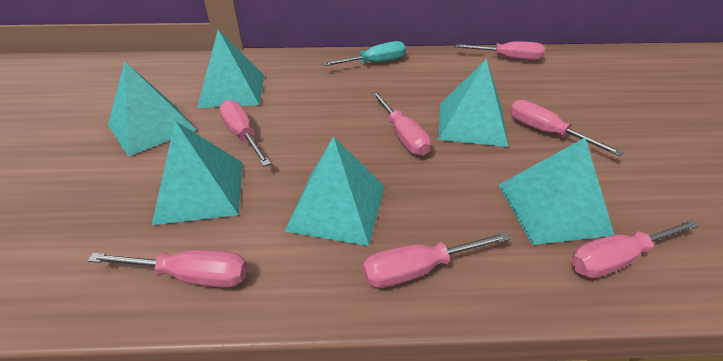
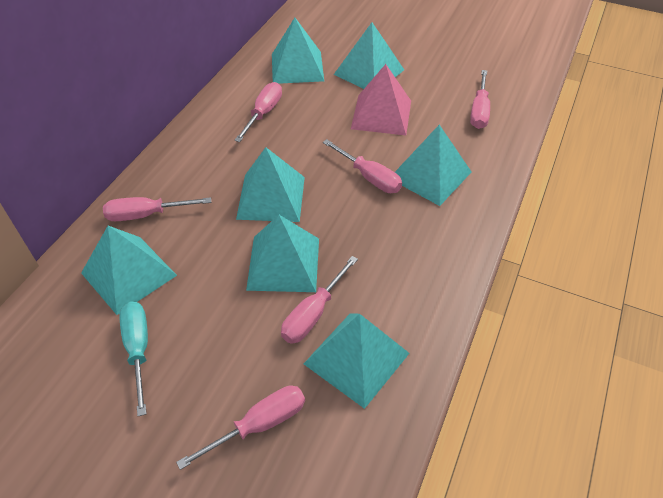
pink pyramid: none = 0 -> [351,64,411,135] = 1
pink screwdriver: [87,250,248,288] [219,100,271,166] [362,232,510,288] [372,91,431,156] [455,41,545,60] [510,100,624,156] [571,219,699,278] = 7 -> [103,197,211,221] [176,386,305,470] [235,82,282,142] [281,256,358,344] [323,139,402,193] [470,70,490,129] = 6
turquoise pyramid: [108,62,196,156] [152,121,243,225] [197,29,264,108] [285,136,385,246] [438,59,508,147] [499,137,614,245] = 6 -> [81,226,177,315] [236,147,305,222] [246,215,319,292] [272,18,324,84] [304,314,409,409] [334,22,404,89] [395,125,471,206] = 7

